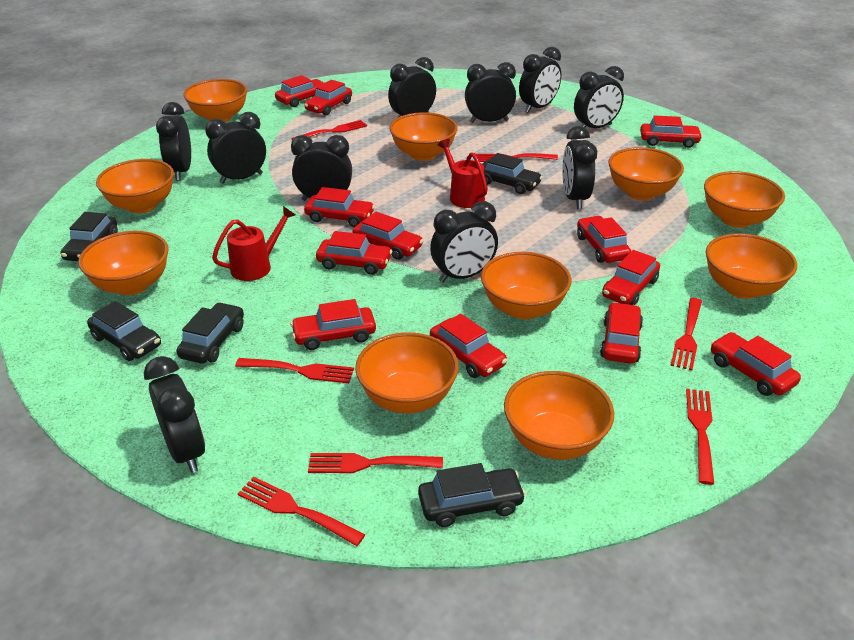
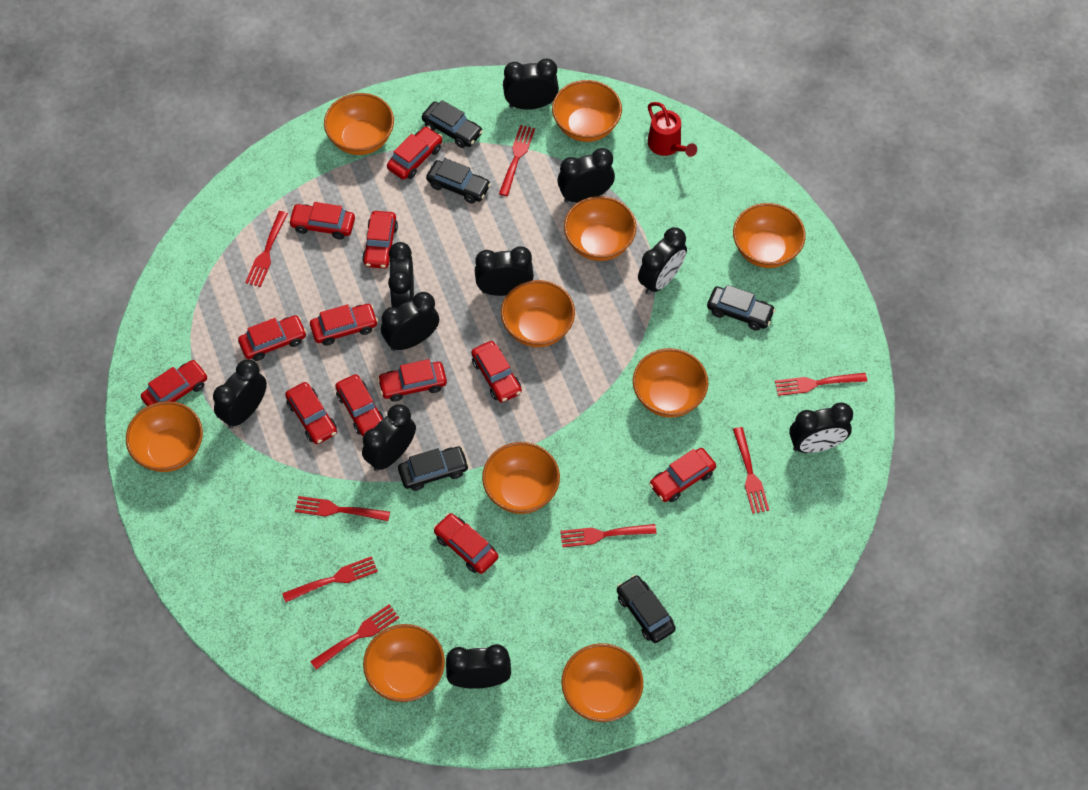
red fork: [235,358,354,383] [238,476,365,546] [291,120,367,140] [308,453,443,473] [476,153,558,162] [670,298,702,371] [686,389,714,485] = 7 -> [245,211,288,287] [282,556,378,602] [295,496,390,521] [310,604,399,670] [499,125,535,196] [560,524,656,547] [733,427,769,514] [775,373,867,396] = 8
red watering can: [212,206,295,281] [437,139,488,208] = 2 -> [648,102,697,157] = 1

